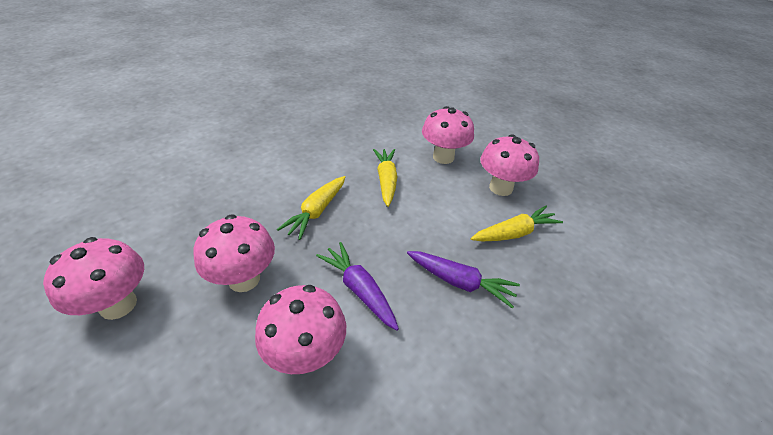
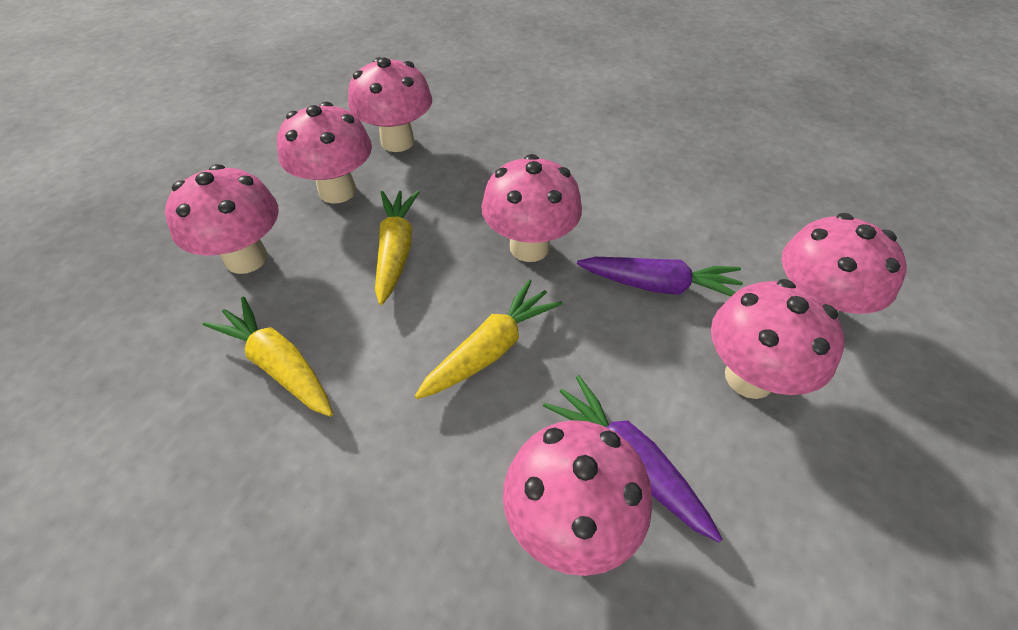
pink mushroom: [43,237,144,320] [193,214,275,292] [255,285,346,374] [422,106,474,164] [480,134,539,196] = 5 -> [165,164,279,274] [277,102,372,204] [348,57,432,152] [481,154,582,262] [503,420,652,576] [711,279,844,399] [782,213,907,314] = 7

